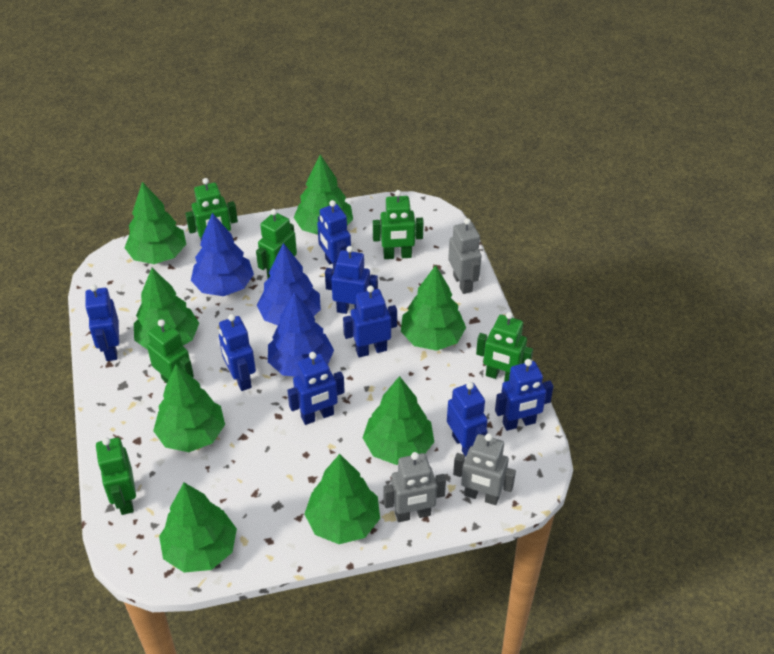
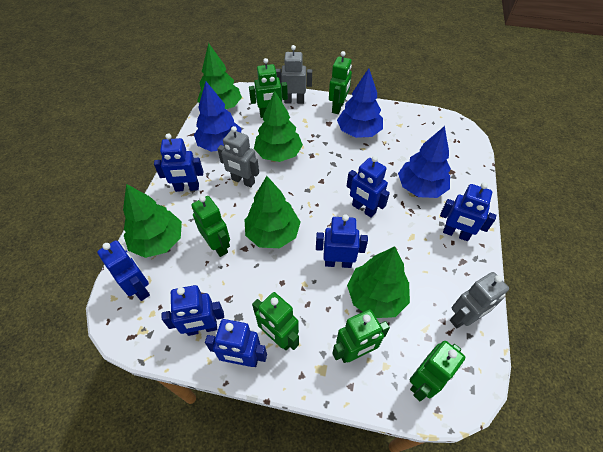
blue robot: [85,285,119,361] [219,314,256,391] [287,352,345,425] [317,200,351,270] [325,246,378,314] [343,285,397,357] [447,382,488,457] [495,359,554,431] = 8 -> [97,240,150,301] [154,133,203,192] [162,285,224,336] [205,319,267,367] [316,214,368,268] [347,156,390,218] [440,182,496,241] = 7
green tree: [125,182,186,264] [134,268,199,350] [153,364,225,452] [159,483,237,573] [294,155,353,235] [305,454,380,544] [363,376,434,465] [401,265,466,351] = 8 -> [123,184,182,258] [197,43,242,109] [244,176,301,248] [254,91,303,162] [347,246,410,318] = 5

